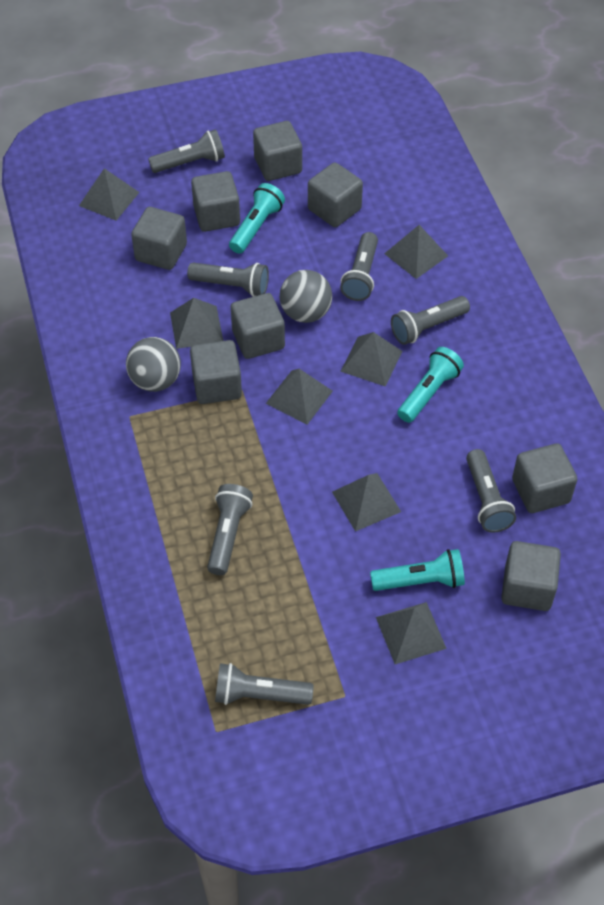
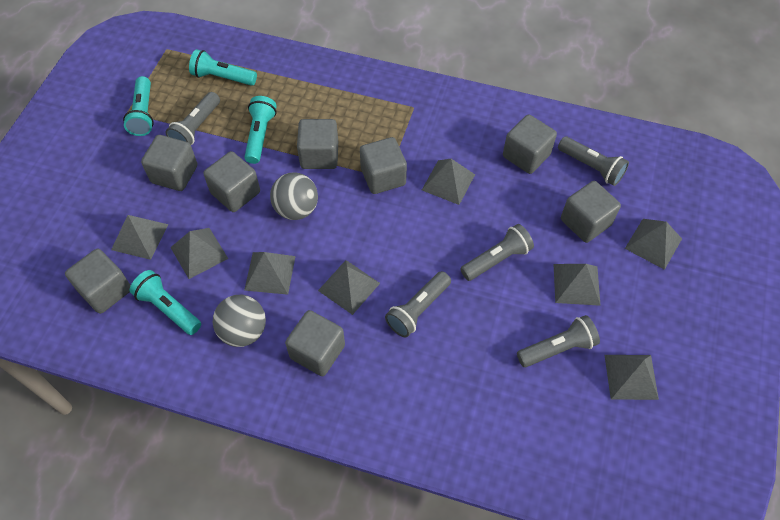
grey flashlight: [148,129,225,173] [187,263,269,297] [207,484,253,575] [215,663,314,705] [340,232,378,301] [391,296,470,345] [466,449,516,533] = 7 -> [166,92,220,145] [385,271,451,337] [460,224,534,281] [517,315,600,367] [558,136,629,186] = 5
grey pyramid: [79,168,139,221] [170,298,223,349] [266,369,333,425] [332,473,401,531] [340,332,402,386] [376,602,447,664] [384,225,448,279] = 7 -> [111,215,168,260] [170,228,228,279] [244,252,296,295] [318,260,380,315] [422,159,475,205] [554,264,601,306] [604,355,659,400] [625,219,682,270] = 8
turquoise flashlight: [229,183,285,254] [370,549,465,591] [397,347,464,423] = 3 -> [123,76,154,136] [130,270,201,335] [189,49,257,86] [245,96,277,164] = 4

